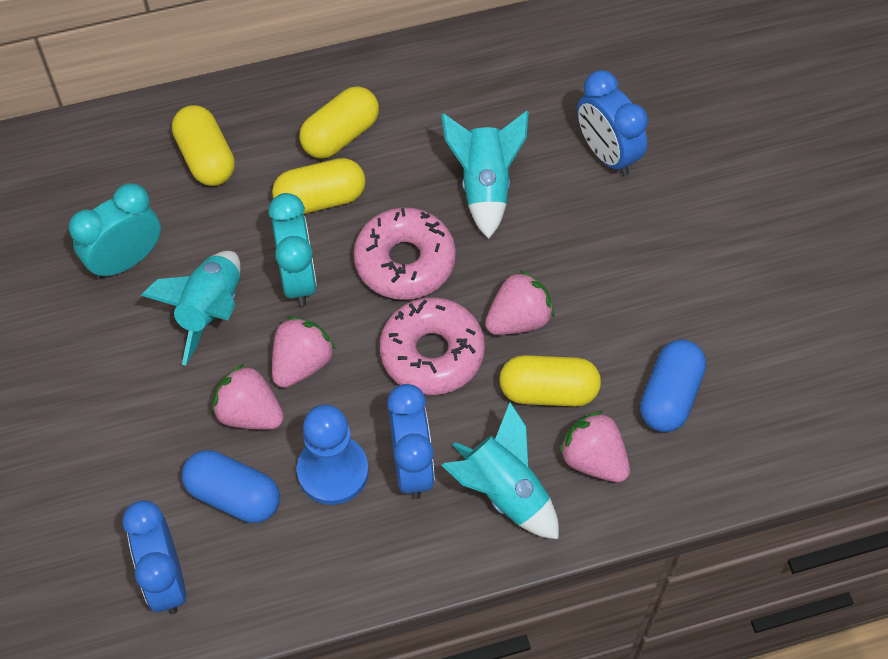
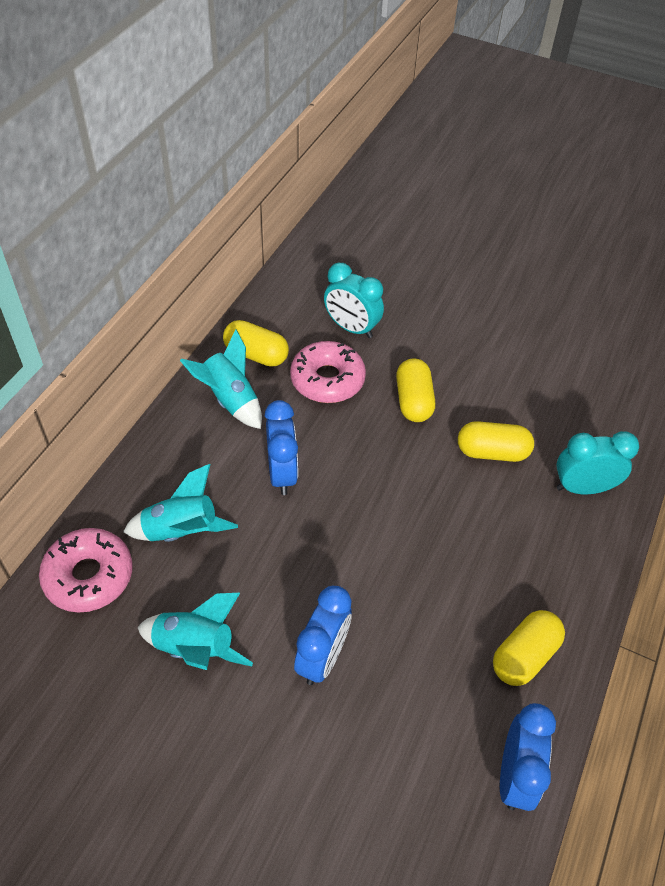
blue capsule: [182,450,280,523] [640,340,706,432] = 2 -> none = 0
blue pawn: [297,405,369,505] = 1 -> none = 0
pink strawberry: [211,364,284,429] [272,316,336,388] [485,270,554,335] [559,411,630,482] = 4 -> none = 0

